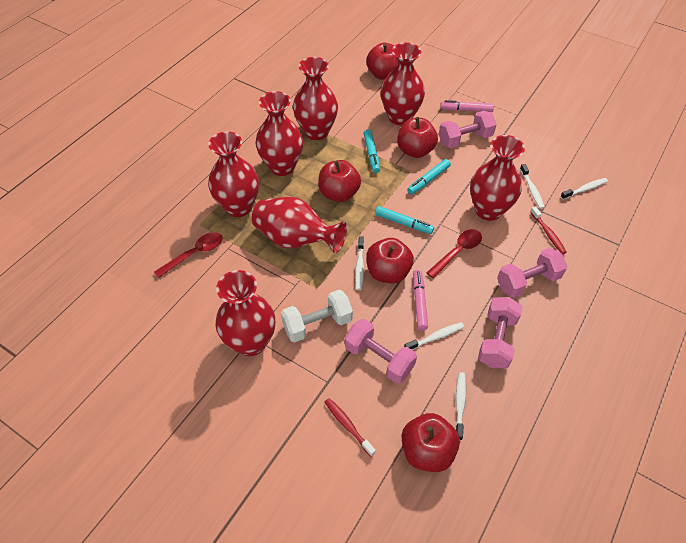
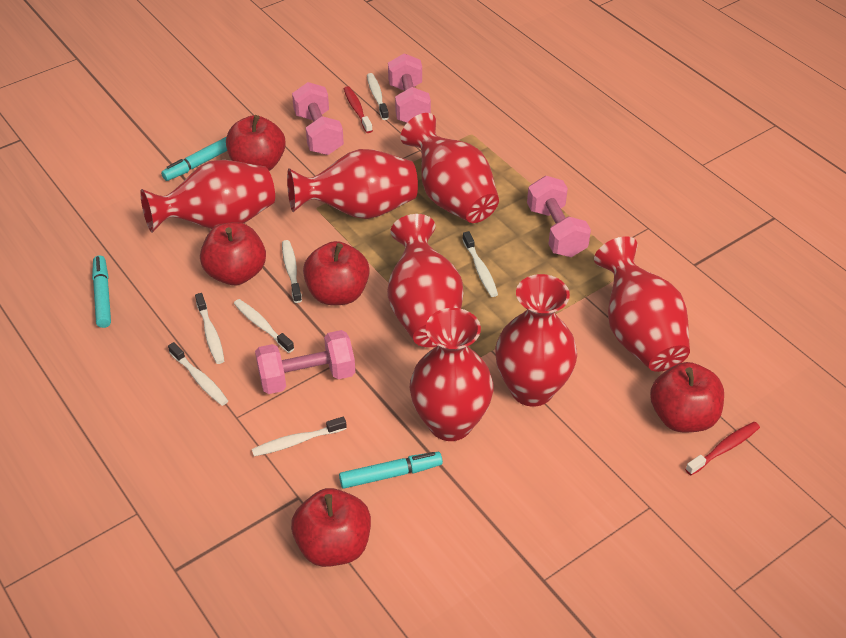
pink marker: [413,270,428,330] [440,100,494,112] = 2 -> none = 0
red spoon: [154,232,222,278] [426,229,482,278] = 2 -> none = 0
white dumbbell: [281,290,353,343] = 1 -> none = 0
white toothbrush: [355,236,364,290] [404,322,464,350] [455,372,466,441] [520,164,545,209] [560,178,608,200] = 5 -> [168,342,228,406] [195,293,224,364] [234,299,294,353] [252,417,347,456] [282,240,302,303] [367,73,389,120] [462,231,498,297] = 7

